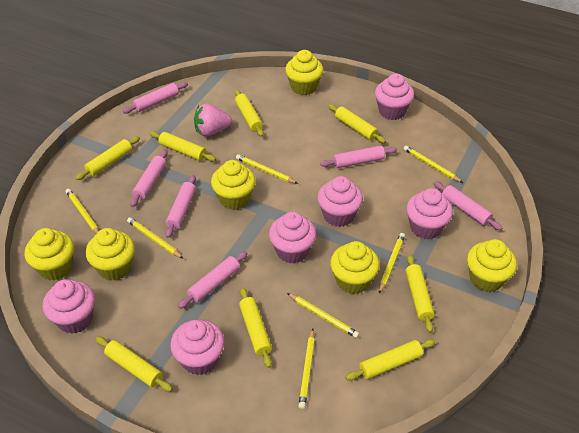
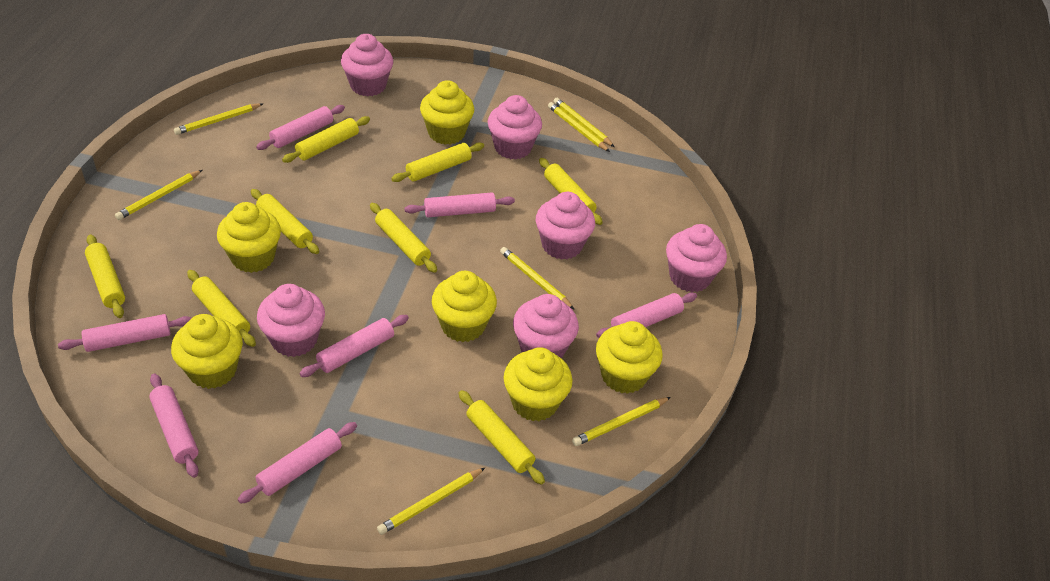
pink rolling pin: [123,82,188,114] [130,150,168,207] [165,175,196,238] [178,251,248,309] [320,146,397,168] [433,181,502,230] = 6 -> [58,314,192,352] [149,374,199,478] [238,422,357,504] [256,105,345,150] [299,315,409,377] [404,193,515,217] [596,292,697,338] = 7
pink strawberry: [194,104,232,136] = 1 -> none = 0

